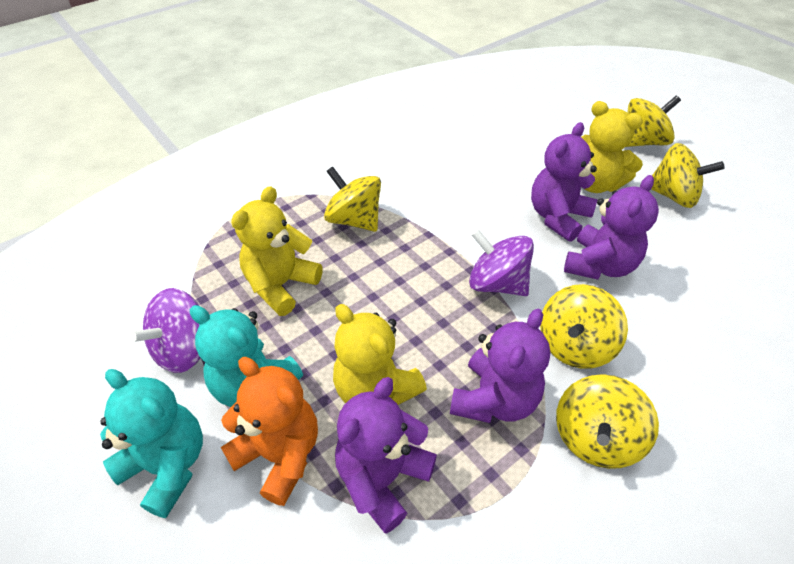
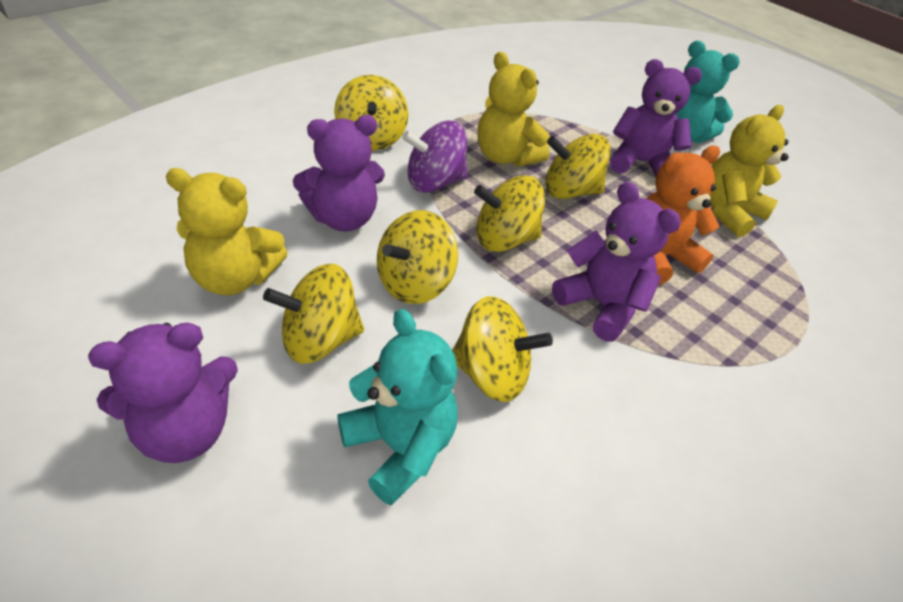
purple spinning top: [130,288,200,373] [469,229,534,296] = 2 -> [402,121,468,193] = 1
yellow spinning top: [324,166,381,232] [540,284,628,369] [556,374,659,469] [626,95,681,147] [651,143,725,208] = 5 -> [263,264,364,364] [334,75,408,151] [377,210,458,304] [452,296,553,402] [474,176,545,252] [545,134,610,199] = 6

